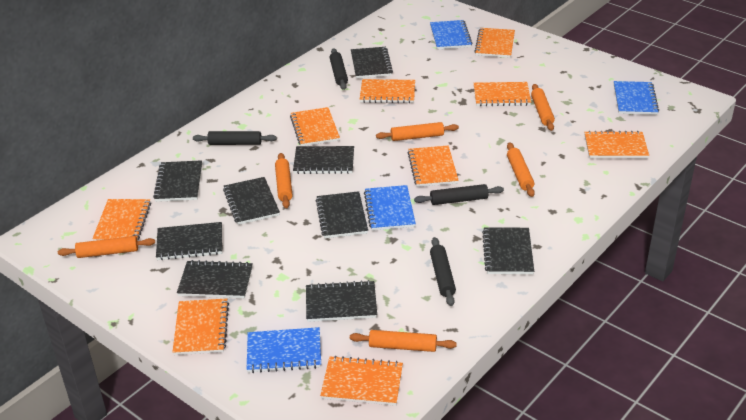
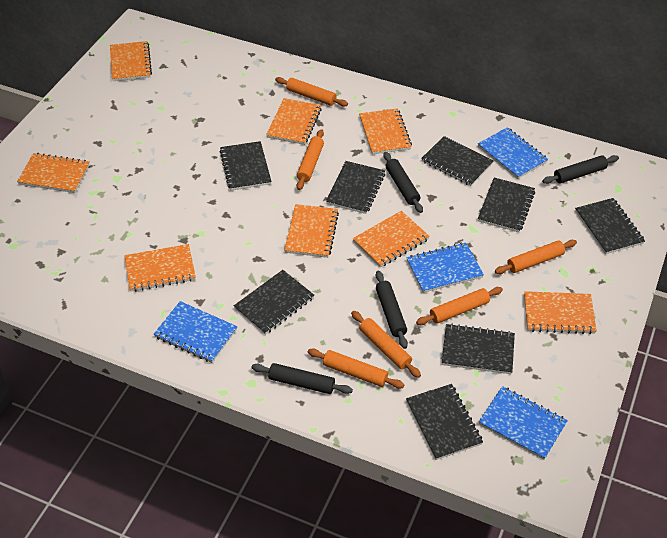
black notebook: [153,160,202,202] [156,222,222,260] [177,260,253,298] [223,177,280,225] [293,146,354,174] [306,280,377,322] [316,191,368,238] [351,47,393,79] [482,227,534,274] = 9 -> [220,141,272,191] [234,270,314,335] [326,161,385,214] [406,384,483,460] [421,136,493,186] [442,324,515,374] [478,177,535,232] [575,198,645,254] = 8
orange notebook: [92,199,151,241] [173,299,229,355] [290,107,340,146] [320,356,403,406] [360,79,415,103] [408,146,459,187] [474,28,515,58] [474,82,531,106] [585,131,649,158] = 9 -> [17,153,90,193] [110,41,152,81] [124,244,196,292] [266,98,322,145] [284,204,339,258] [353,211,430,268] [359,108,412,154] [524,291,597,334] = 8

